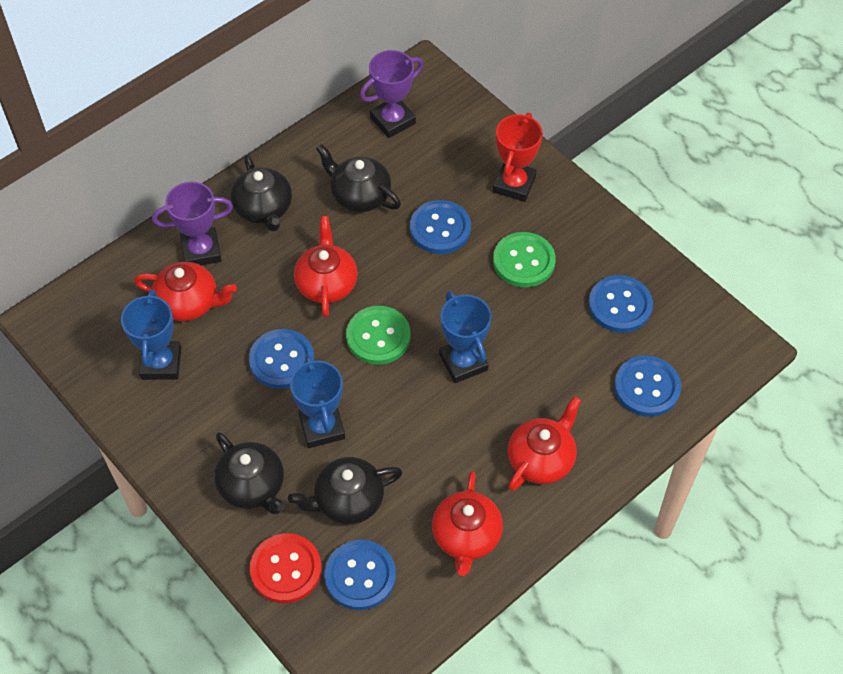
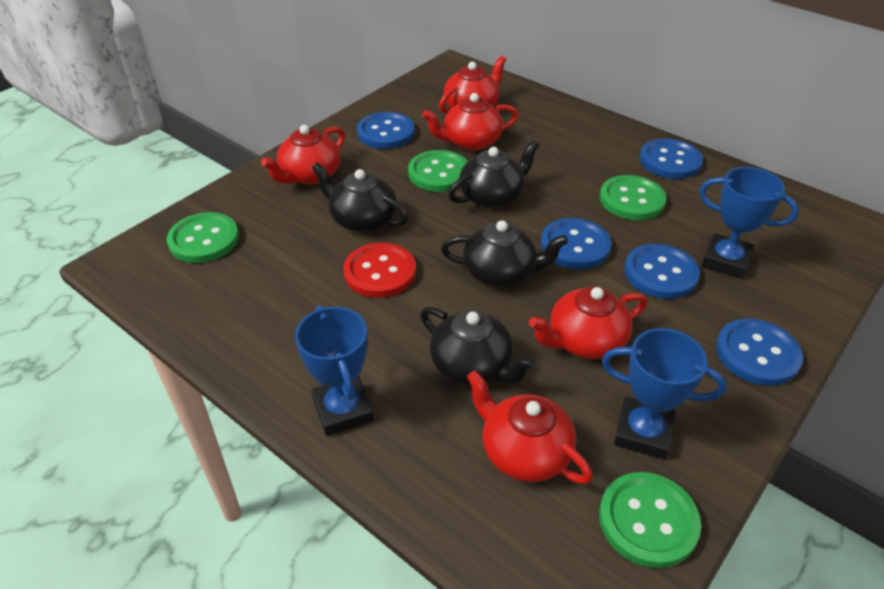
green button: [346,306,411,365] [493,232,556,287] = 2 -> [167,212,239,263] [408,150,468,192] [599,472,701,568] [600,175,666,220] = 4
purple trophy: [152,181,233,265] [360,50,423,138] = 2 -> none = 0
red teapot: [134,262,237,321] [294,216,358,317] [432,471,503,576] [508,396,581,491] = 4 -> [261,125,345,185] [422,93,519,151] [439,56,507,114] [466,370,593,484] [529,287,647,359] = 5
red trophy: [493,113,543,202] = 1 -> none = 0

